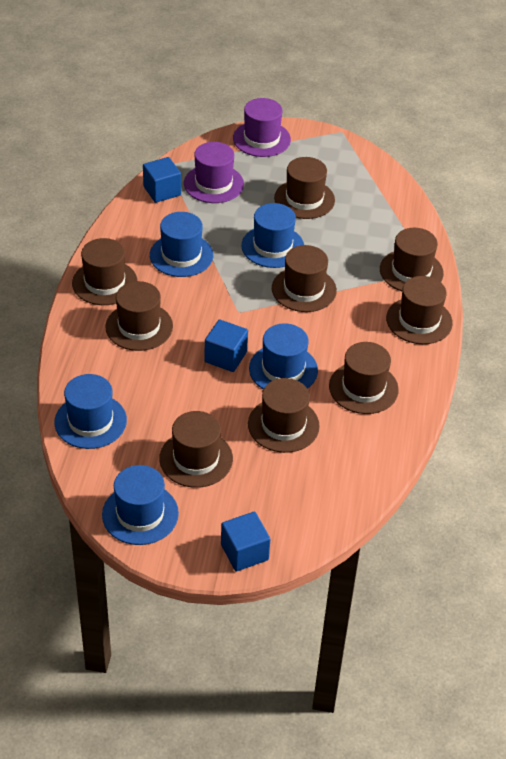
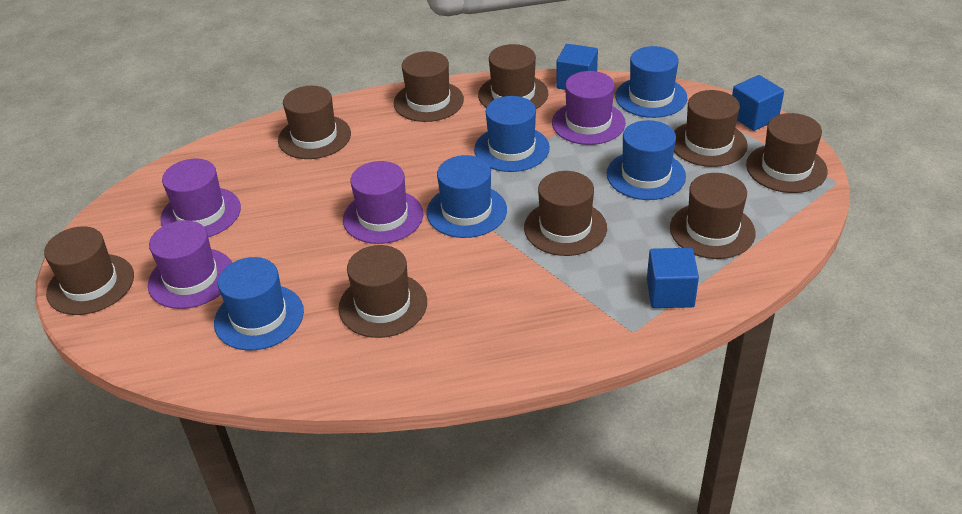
purple hat: [184,142,244,203] [233,98,291,157] = 2 -> [148,220,232,309] [160,159,241,237] [343,161,423,244] [552,71,626,145] = 4

